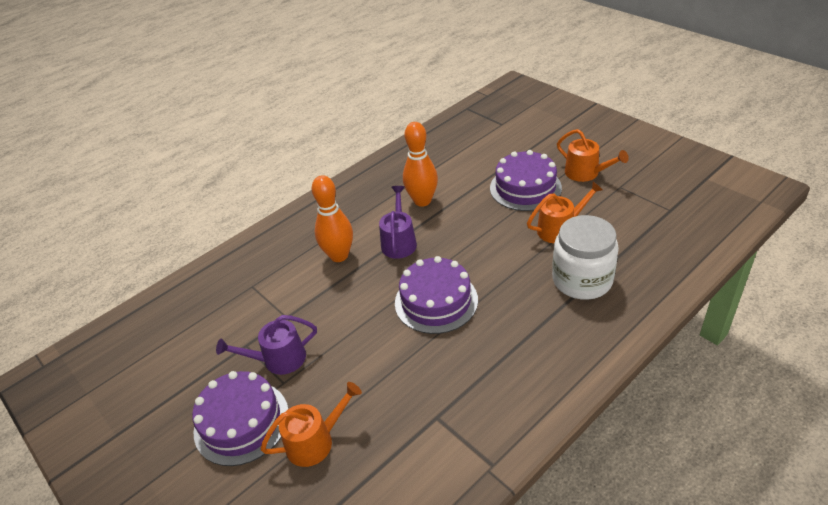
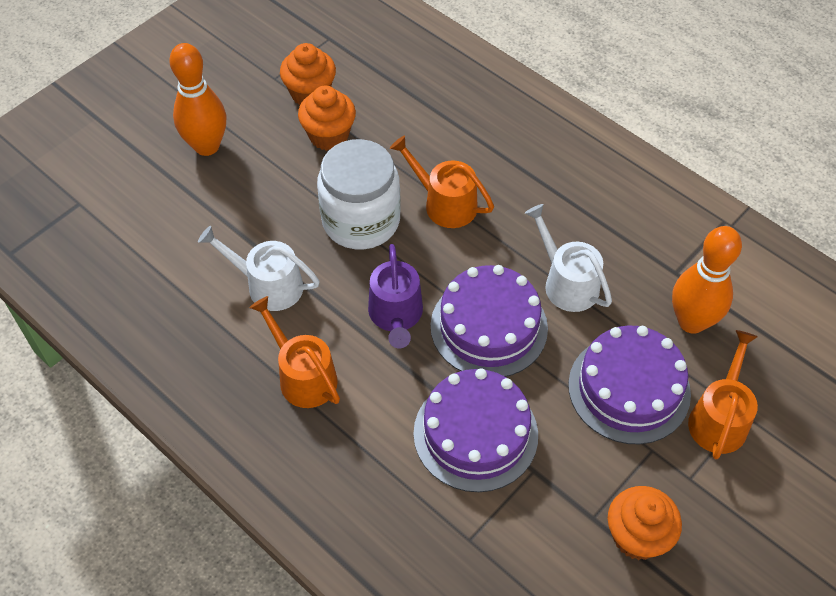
orange cupcake: none = 0 -> [280,43,336,106] [298,86,356,151] [608,486,682,560] = 3
purple watering can: [216,315,317,375] [379,186,417,259] = 2 -> [368,244,423,348] = 1
white watering can: none = 0 -> [198,226,320,311] [525,204,612,312] = 2

